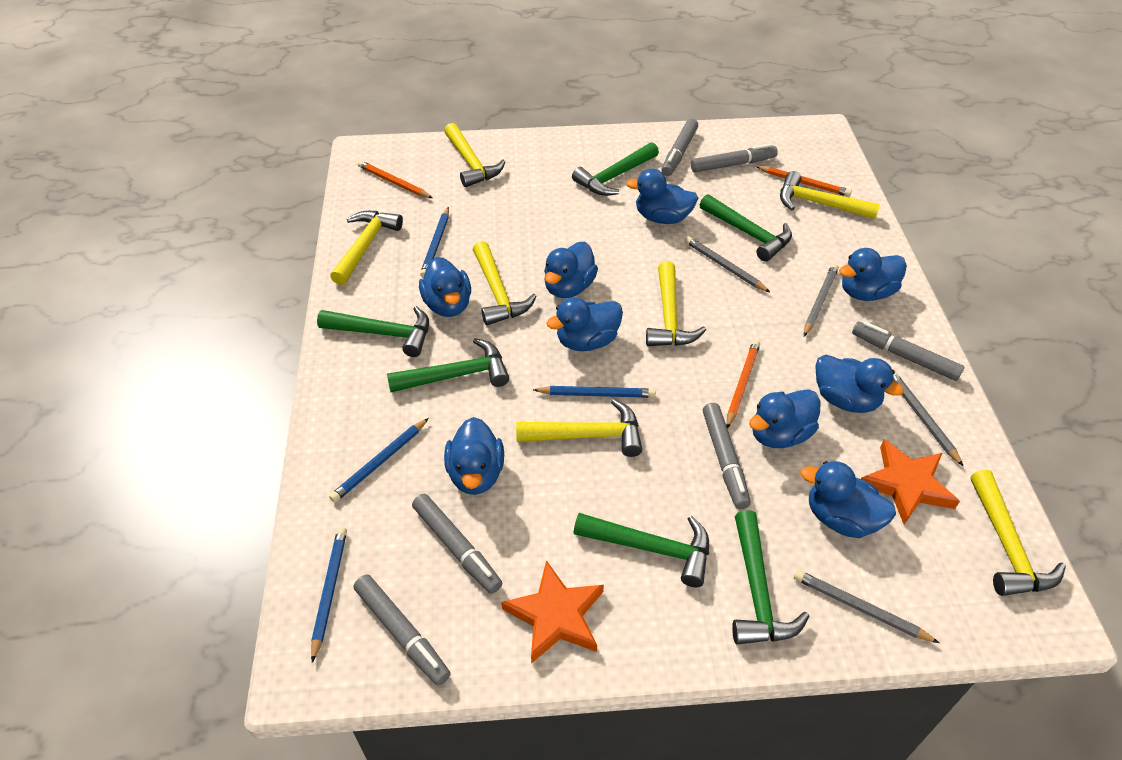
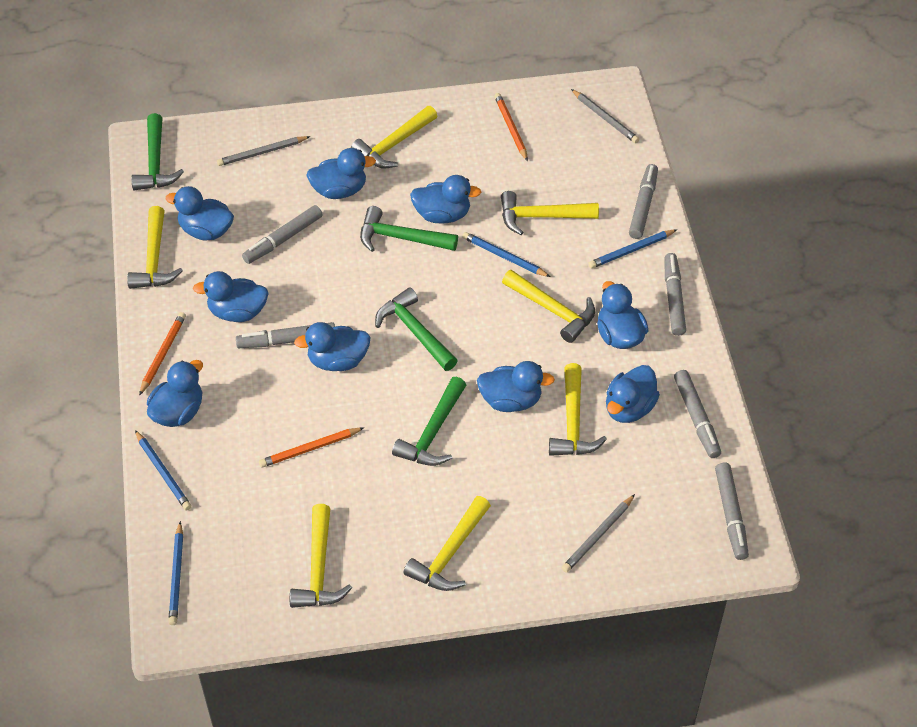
green hammer: [317,306,429,357] [387,338,509,392] [572,142,659,196] [574,513,709,587] [700,194,792,262] [732,510,809,645] = 6 -> [131,113,184,191] [360,206,458,252] [375,287,458,371] [392,377,466,466] = 4
grey pencil: [685,236,770,292] [794,570,939,643] [804,264,839,337] [893,372,964,467] = 4 -> [217,136,310,166] [562,494,635,573] [571,89,639,143] = 3
orange star: [501,560,604,664] [861,439,960,525] = 2 -> none = 0

